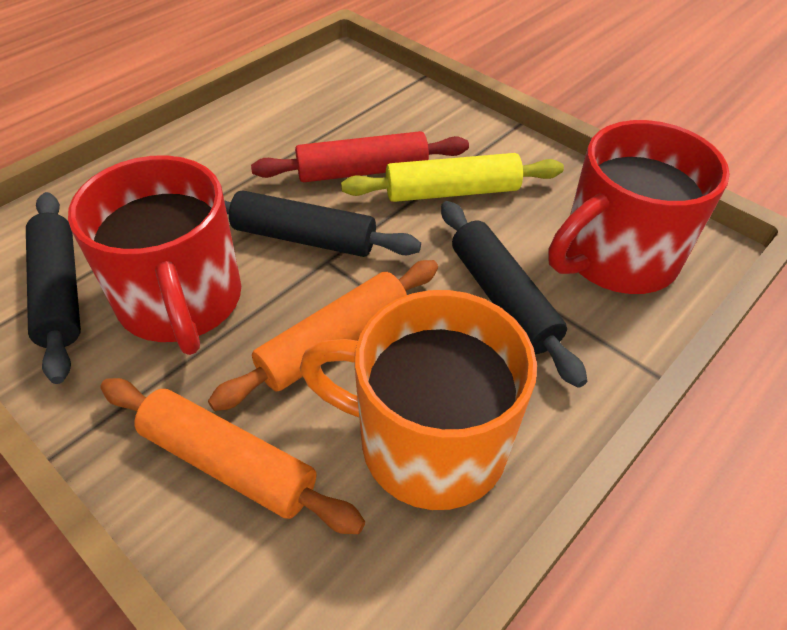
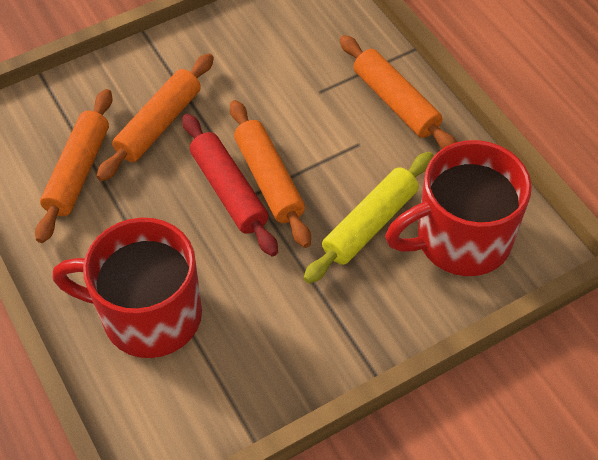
black rolling pin: [26,192,81,384] [224,191,421,257] [441,201,587,388] = 3 -> none = 0
orange mug: [300,290,537,510] = 1 -> none = 0
orange rolling pin: [100,378,365,534] [208,260,438,411] = 2 -> [35,89,112,243] [96,53,214,181] [230,100,311,248] [340,35,457,149] = 4

